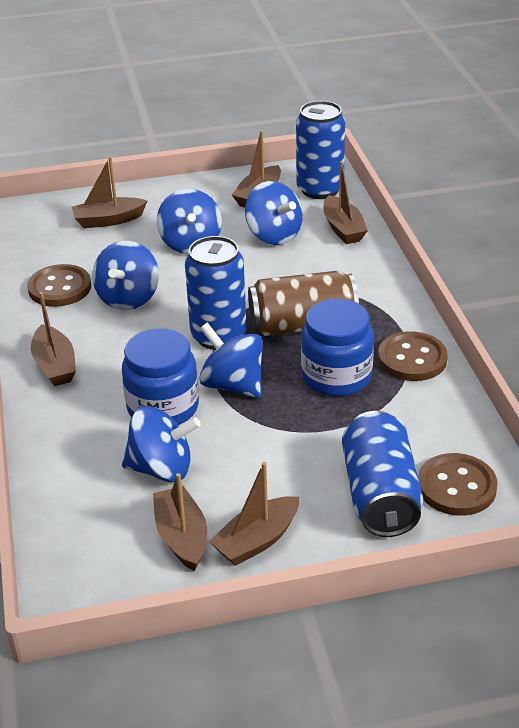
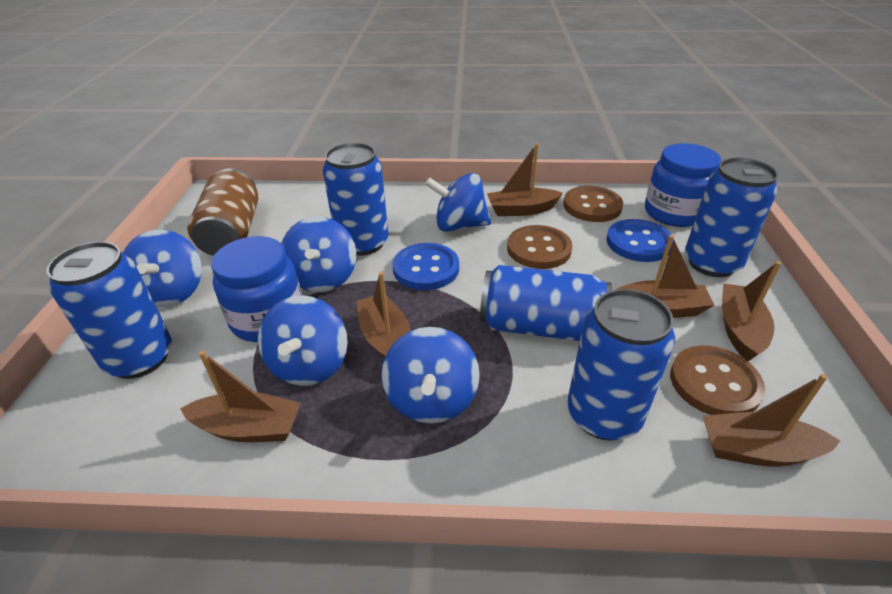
blue button: none = 0 -> [393,243,459,290] [606,219,674,262] = 2
blue can: [185,236,247,350] [296,101,345,199] [342,411,423,537] = 3 -> [46,241,172,379] [323,143,389,256] [480,265,612,341] [567,289,675,441] [685,158,778,277] = 5

